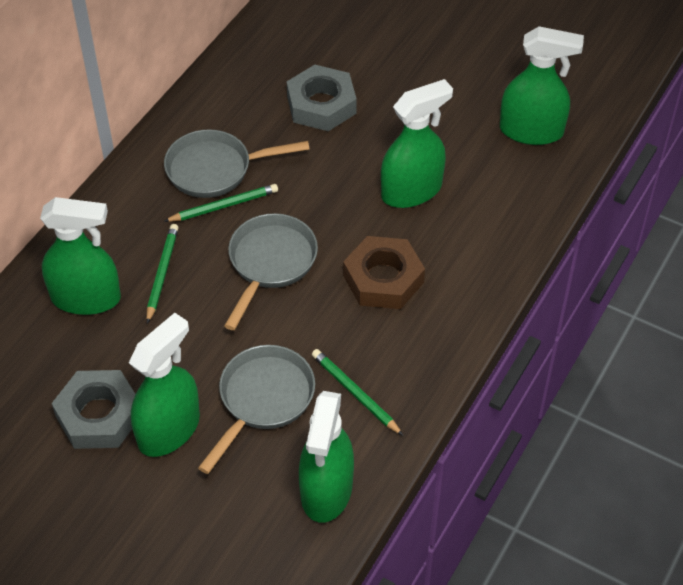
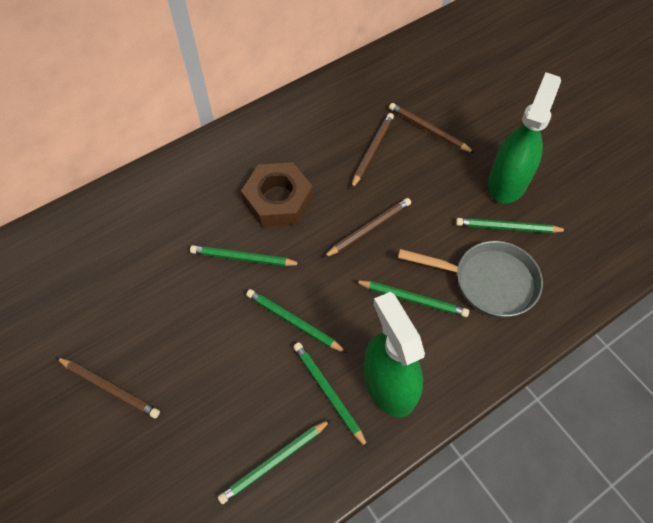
brown pencil: none = 0 -> [56,357,160,418] [323,198,411,258] [351,113,394,189] [389,103,475,153] = 4
green pencil: [146,224,179,324] [164,184,278,222] [312,349,403,436] = 3 -> [190,245,301,266] [218,419,331,504] [246,289,347,353] [293,342,368,448] [355,280,469,317] [456,218,568,233] = 6
green spray bottle: [40,197,121,315] [129,313,200,457] [299,391,354,523] [381,79,453,208] [500,26,584,145] = 5 -> [364,292,425,417] [488,72,561,204] = 2
grey nut: [52,370,136,449] [287,65,357,131] = 2 -> none = 0
grey pan: [164,129,310,198] [198,345,315,474] [224,213,318,330] = 3 -> [398,241,543,318] = 1

